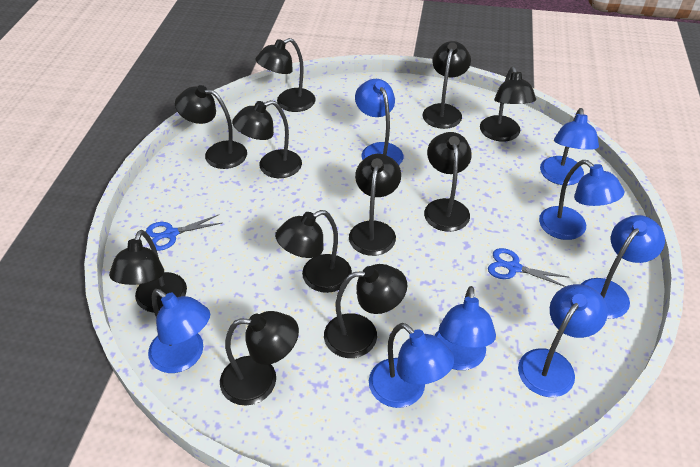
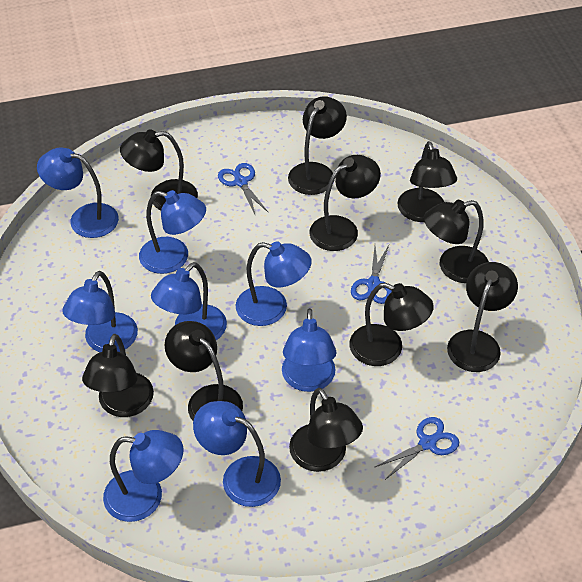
black lamp: [109,230,187,313] [175,85,247,169] [220,311,299,406] [232,100,302,178] [255,38,316,112] [275,210,352,293] [324,264,407,358] [349,154,401,256] [422,41,471,129] [424,132,472,232] [480,67,536,142] = 11 -> [82,334,154,417] [120,129,198,211] [165,321,243,421] [288,96,347,195] [289,388,363,472] [309,155,381,251] [350,283,434,366] [397,141,457,222] [424,200,489,283] [447,262,518,372] = 10
blue scissors: [146,215,222,251] [488,248,568,287] = 2 -> [218,163,268,216] [351,245,392,304] [375,417,459,480] = 3

